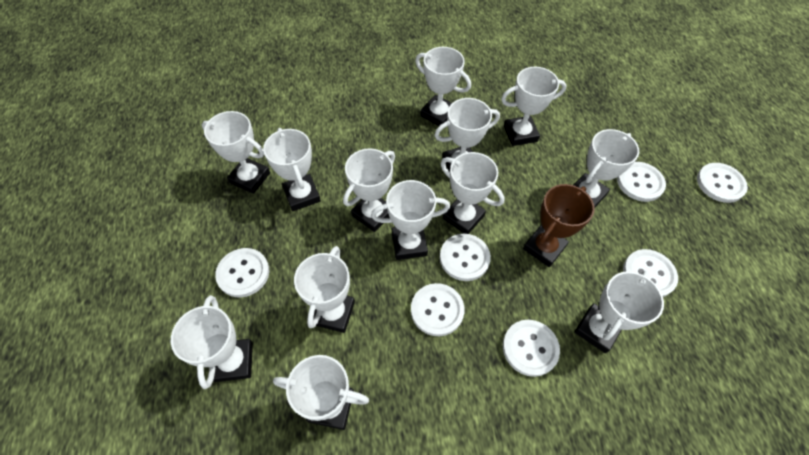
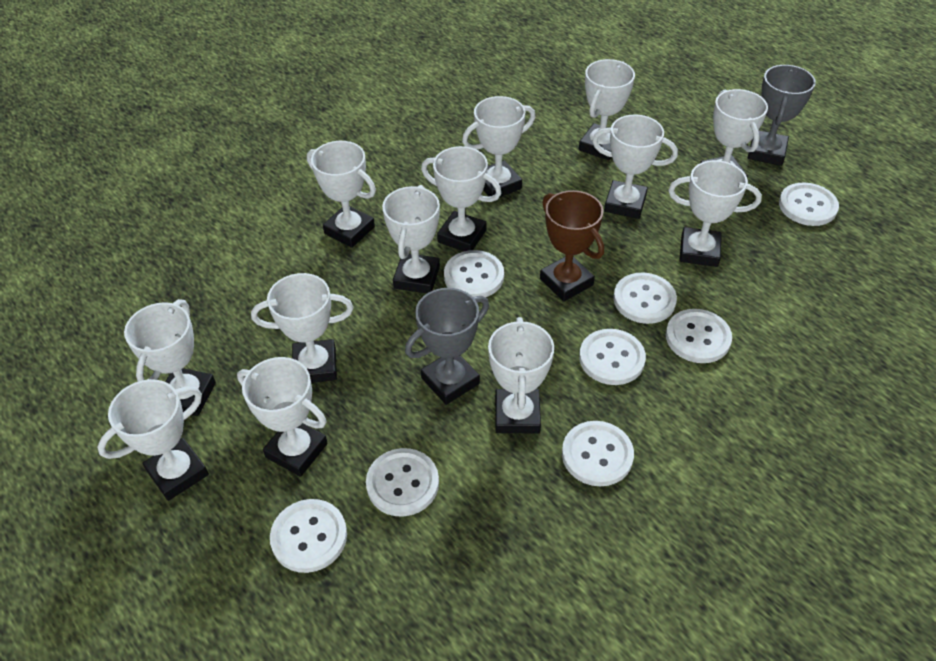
grey trophy: none = 0 -> [405,288,489,405] [748,65,816,166] = 2
white button: [215,248,269,297] [411,283,464,336] [440,234,491,281] [503,320,560,377] [617,162,666,202] [623,249,678,297] [697,163,748,203] = 7 -> [270,499,347,573] [366,448,439,517] [444,250,504,297] [562,421,634,486] [579,329,646,385] [613,273,677,324] [666,309,732,363] [779,182,839,226] = 8

